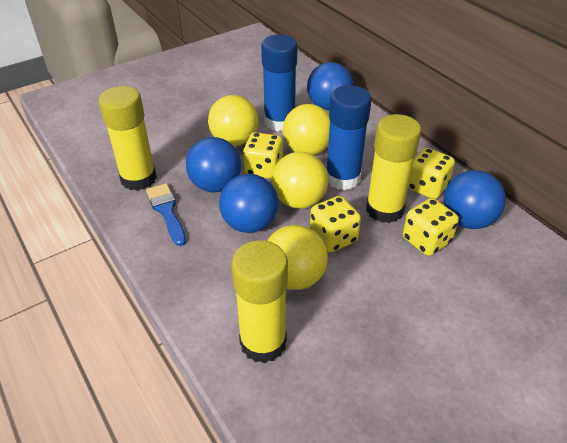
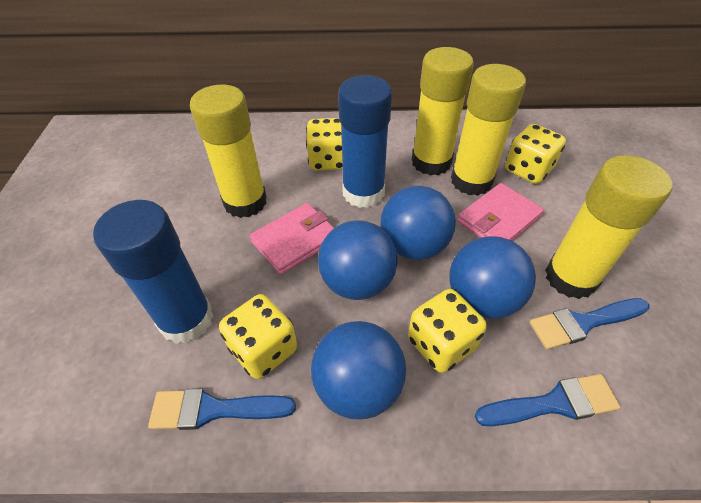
blue brush: [146,183,186,246] = 1 -> [148,388,296,430] [475,374,621,426] [529,298,649,350] = 3
pink wallet: none = 0 -> [250,203,334,275] [457,183,544,241] = 2
yellow ball: [208,95,258,146] [267,225,328,290] [272,152,328,209] [283,104,330,155] = 4 -> none = 0
yellow glue stick: [99,86,157,191] [231,240,288,363] [366,114,421,223] = 3 -> [190,85,267,218] [412,47,474,176] [451,64,526,196] [545,155,672,299] = 4

